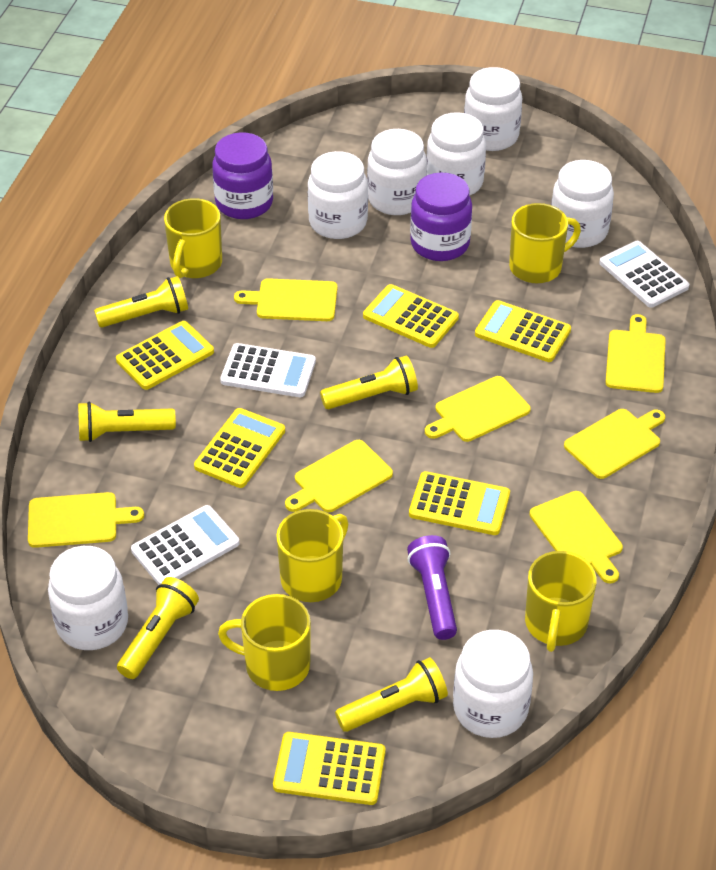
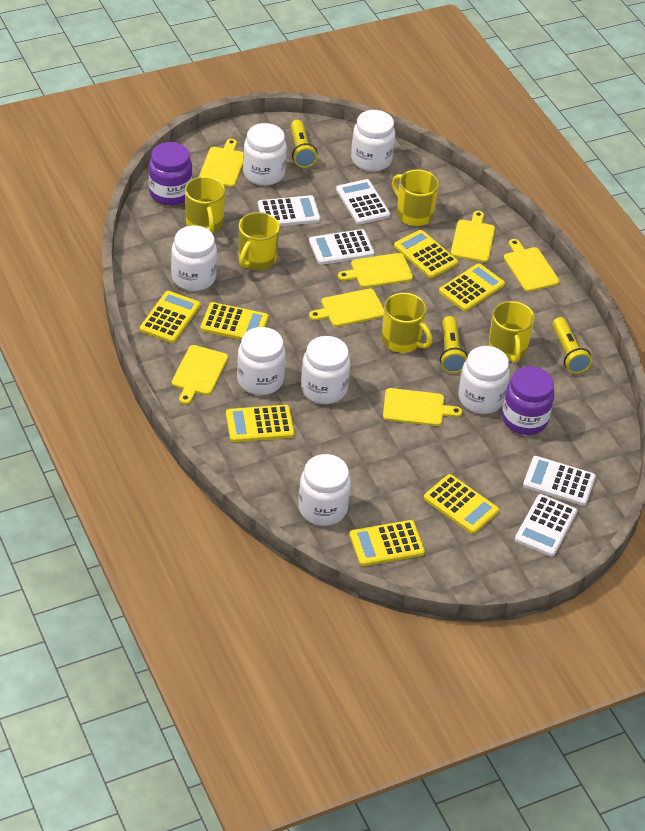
purple flashlight: [407,535,457,640] = 1 -> none = 0
white calculator: [131,505,240,585] [220,343,316,397] [599,241,690,308] = 3 -> [258,195,320,226] [309,229,375,265] [336,179,390,225] [515,494,577,557] [523,456,596,506] = 5
yellow calculator: [116,321,214,390] [194,408,285,488] [273,732,385,805] [363,284,459,348] [409,471,510,535] [475,300,571,362] = 6 -> [140,291,201,343] [200,302,269,340] [226,405,295,442] [349,520,425,566] [394,230,458,278] [424,474,499,534] [439,264,505,311] = 7
yellow flashlight: [78,402,176,442] [94,276,188,328] [117,577,199,679] [320,355,418,409] [335,657,448,732] = 5 -> [291,120,317,168] [440,316,468,373] [552,317,592,374] = 3

